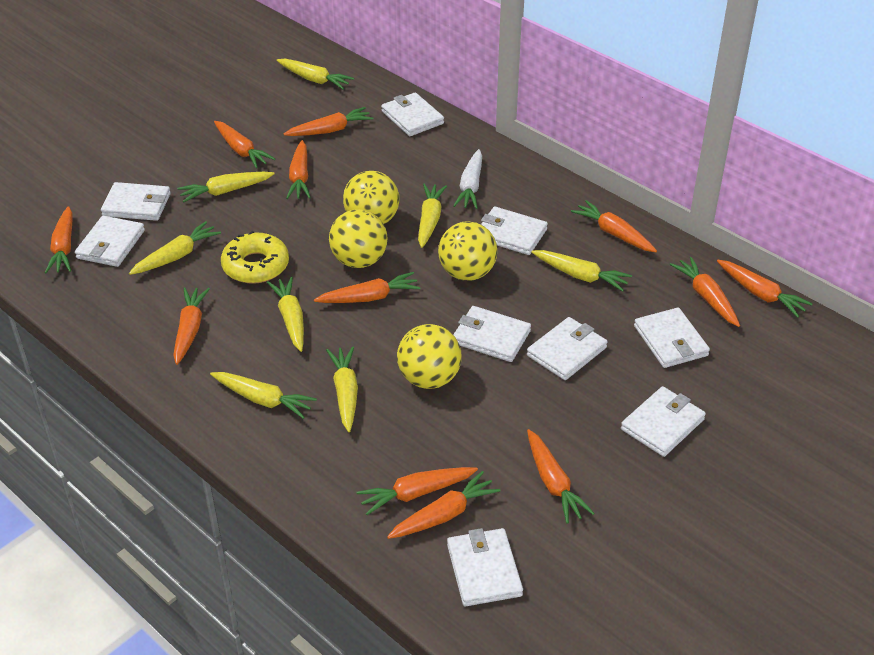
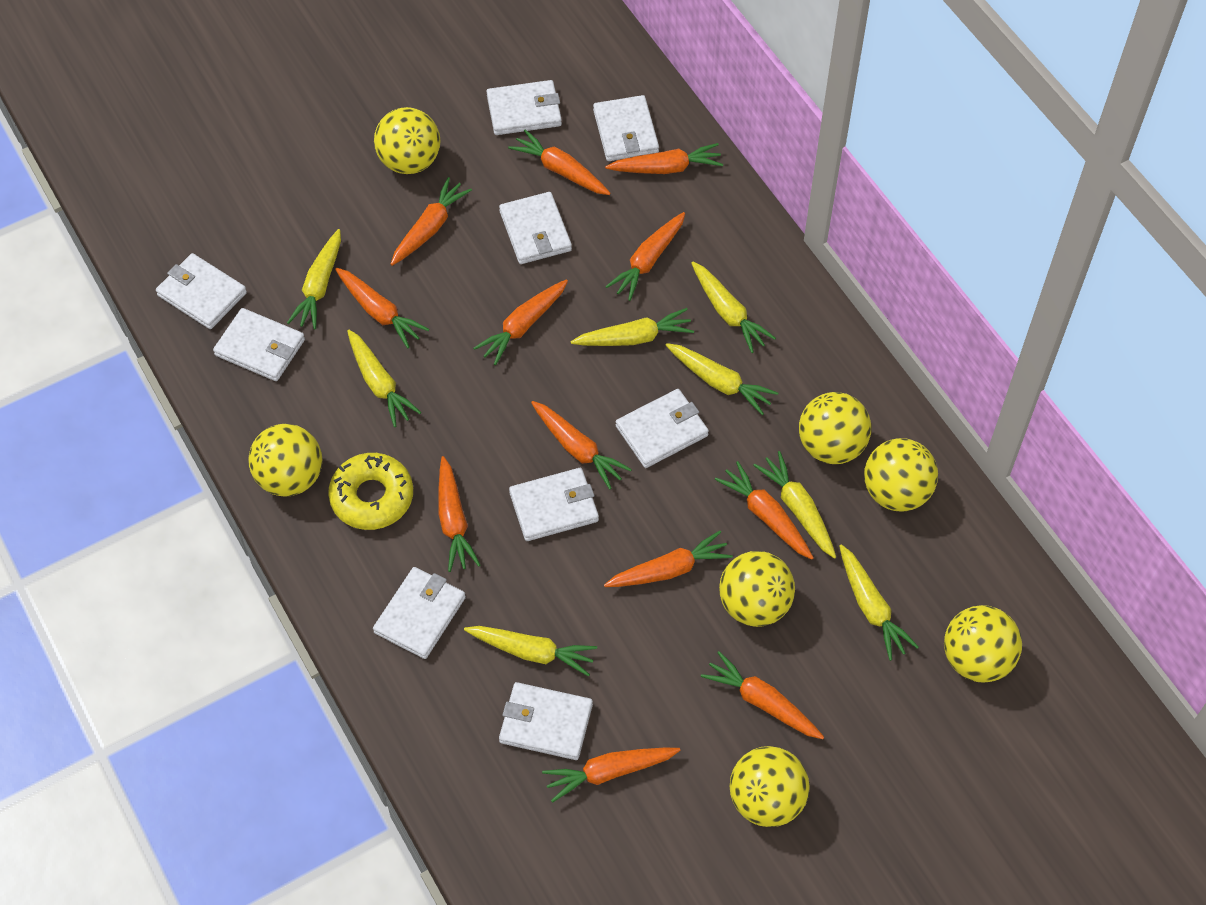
white carrot: [453,149,482,209] = 1 -> none = 0
yellow ball: [329,209,388,268] [343,171,399,224] [397,324,461,389] [438,221,497,281] = 4 -> [248,424,322,497] [374,107,441,174] [719,551,795,627] [730,746,810,827] [799,392,871,464] [864,438,938,512] [944,605,1022,683] = 7

